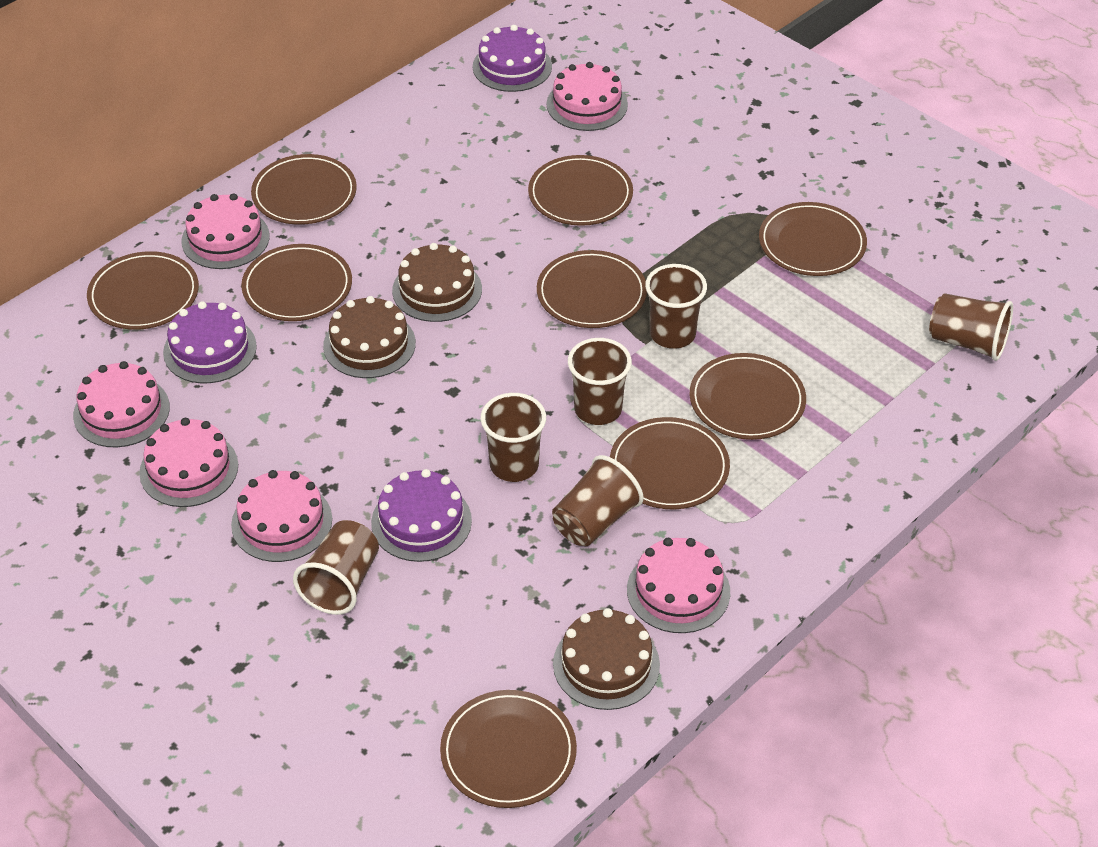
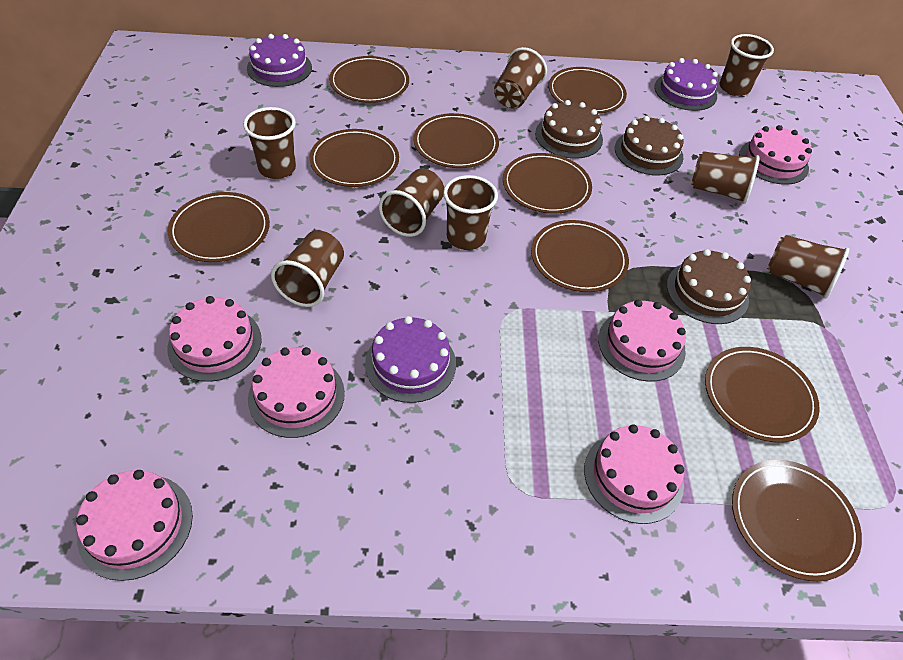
brown cup: [293,520,379,615] [480,393,546,482] [552,455,644,546] [568,338,632,425] [645,264,707,349] [929,293,1013,361] = 6 -> [243,107,296,179] [271,230,344,307] [379,169,444,237] [443,175,498,250] [494,47,547,109] [691,151,760,204] [719,34,774,96] [767,235,849,299] = 8

